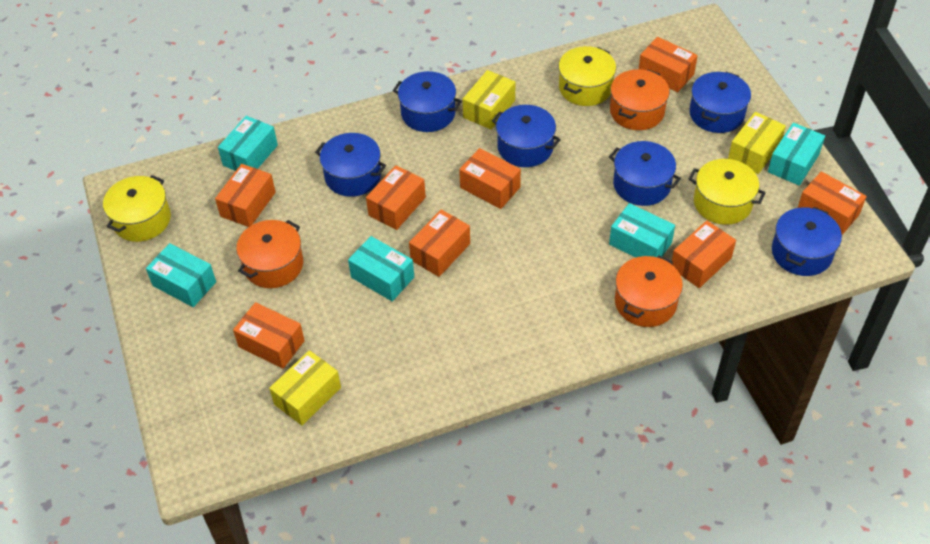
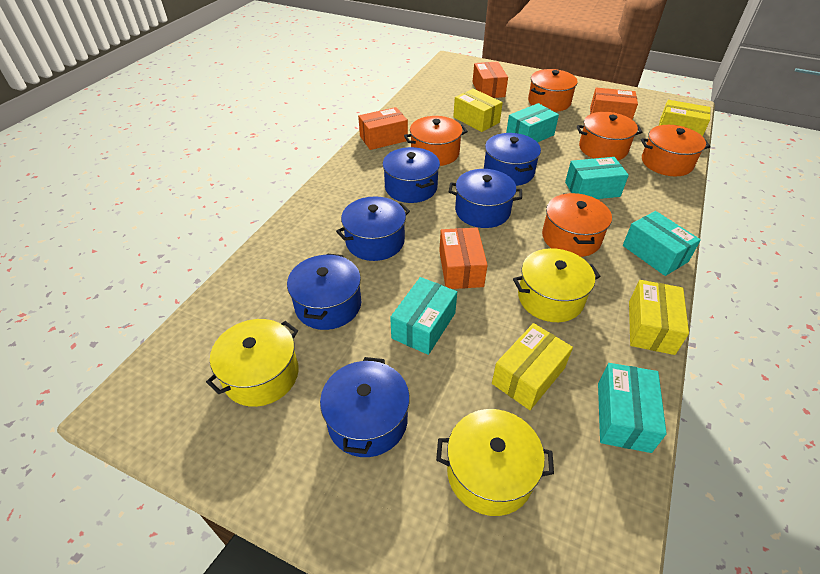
orange box: [215,164,276,227] [233,302,305,369] [366,165,426,230] [409,210,470,277] [459,148,521,209] [639,37,698,92] [672,221,736,288] [798,171,867,235] = 8 -> [358,107,408,150] [439,228,488,289] [473,61,508,98] [590,88,638,120] = 4
orange pot: [236,220,303,288] [610,69,670,130] [615,255,683,327] = 3 -> [404,116,468,166] [528,69,578,112] [542,193,612,257] [577,112,643,160] [641,125,711,176] = 5
yellow box: [269,350,341,426] [463,70,515,129] [728,112,786,174] = 3 -> [453,89,503,132] [492,323,573,410] [629,280,689,355] [659,100,711,136] = 4

